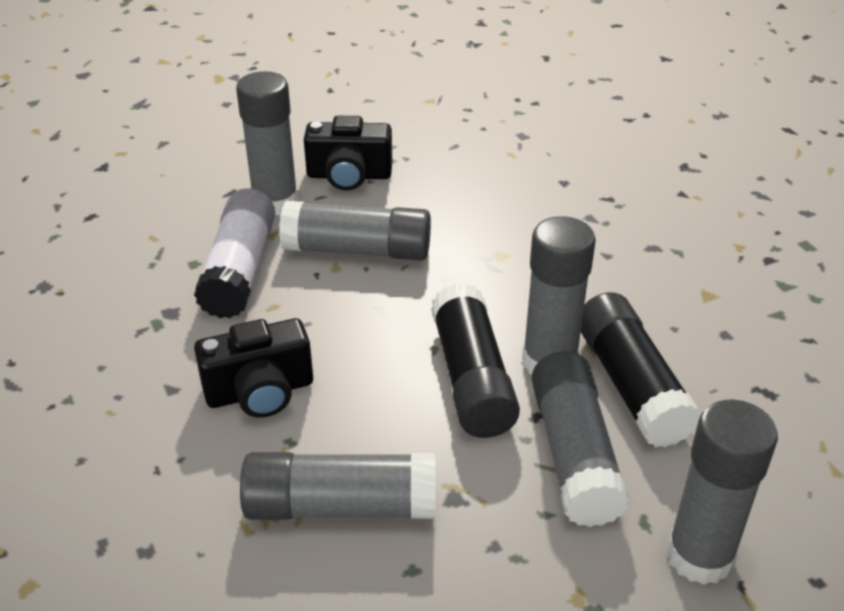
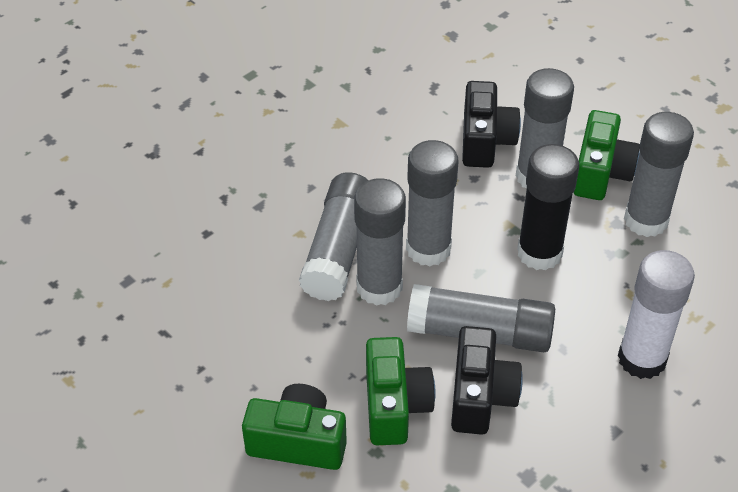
black glue stick: [431,283,520,438] [581,292,701,447] = 2 -> [517,144,579,270] = 1
green camera: none = 0 -> [242,384,347,470] [366,337,435,445] [574,110,640,200] = 3

